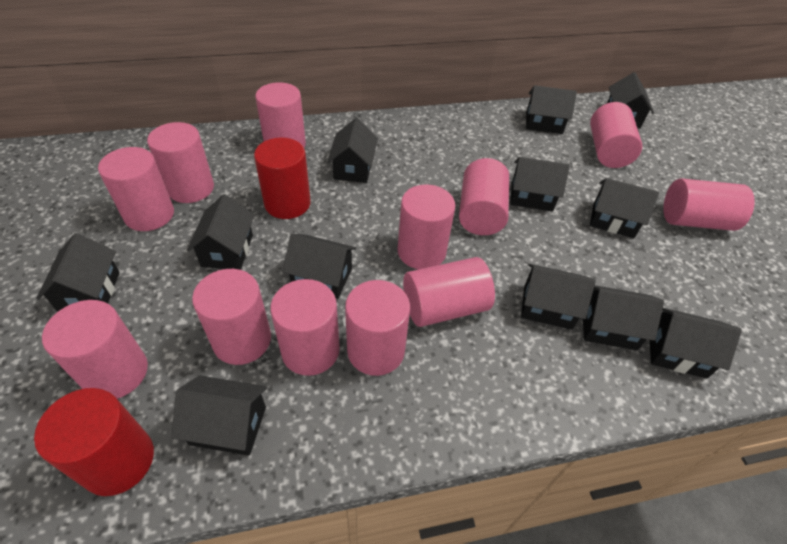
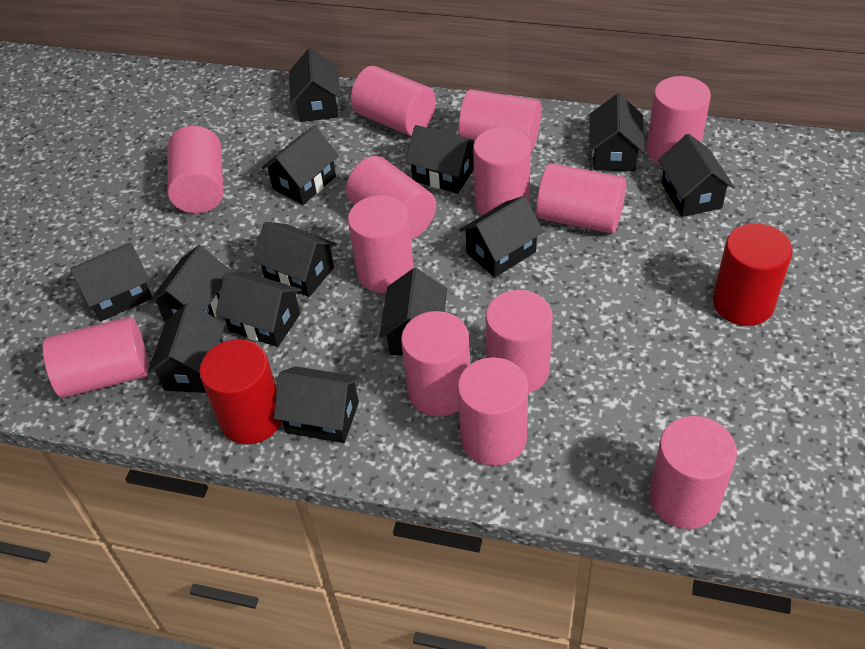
black house: [36,233,120,312] [171,375,267,456] [187,194,254,270] [283,234,356,299] [327,118,378,183] [511,157,569,212] [521,264,596,330] [526,85,577,134] [583,285,664,350] [590,178,659,238] [607,72,654,128] [650,308,742,378] = 12 -> [70,242,152,322] [147,303,225,393] [149,245,232,322] [216,272,301,347] [253,222,336,297] [261,126,339,205] [274,366,360,443] [289,48,341,122] [380,268,447,356] [405,125,475,194] [459,196,544,278] [589,93,645,172] [658,134,734,217] = 13
pink cylinder: [42,300,148,399] [98,147,174,231] [147,122,214,203] [192,269,271,365] [255,82,306,147] [270,279,340,376] [345,280,410,376] [398,185,455,269] [403,257,495,327] [459,158,509,235] [590,102,642,168] [663,179,755,231] = 12 -> [43,317,149,398] [167,126,223,213] [346,156,436,240] [348,195,414,293] [351,66,436,136] [401,311,470,416] [457,357,528,466] [458,89,541,151] [473,127,531,215] [485,290,553,393] [536,163,627,234] [646,76,711,165] [649,416,737,529] = 13

